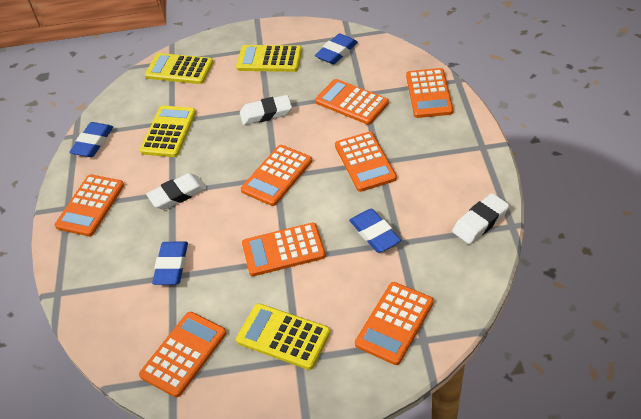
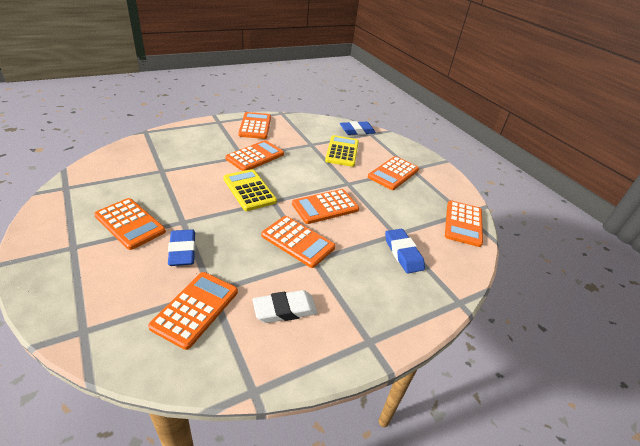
blue eraser: [69,122,113,157] [152,242,188,285] [315,33,358,64] [349,209,401,253] = 4 -> [168,229,196,266] [340,121,376,135] [385,229,425,273] = 3
white eraser: [146,173,207,210] [240,95,292,125] [452,193,510,244] = 3 -> [253,290,318,323] = 1
yellow calculator: [140,106,196,157] [145,53,214,84] [236,45,302,72] [236,303,330,370] = 4 -> [223,169,277,211] [325,135,359,167] = 2

